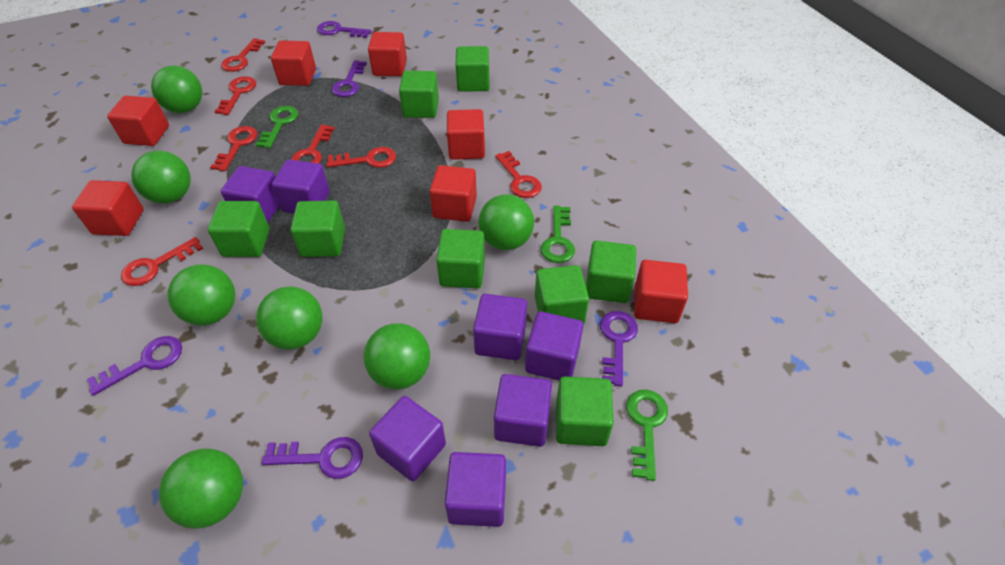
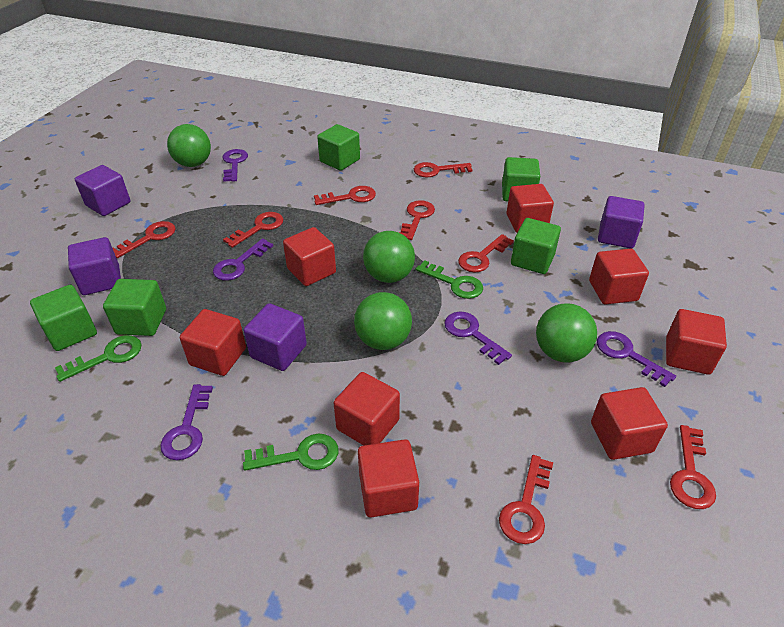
green ball: [131,151,191,203] [151,66,202,113] [159,448,243,529] [167,264,235,326] [256,286,323,350] [364,323,430,390] [478,194,534,250] = 7 -> [167,124,211,167] [354,292,412,350] [363,231,415,283] [536,303,597,362] = 4
green cube: [208,201,270,257] [290,201,345,257] [399,71,439,118] [436,229,485,288] [456,46,490,92] [535,265,589,324] [556,376,614,446] [586,241,636,303] = 8 -> [30,285,97,351] [103,279,166,336] [317,124,360,171] [502,157,540,201] [511,218,561,274] = 5
purple cube: [221,166,279,222] [272,160,330,213] [369,396,446,481] [445,452,506,527] [473,294,527,360] [494,374,552,447] [525,311,584,381] = 7 -> [68,237,121,295] [75,165,130,216] [244,303,307,371] [598,196,645,249] = 4
red cube: [72,180,144,236] [107,96,169,146] [271,41,316,86] [368,32,407,76] [430,165,477,222] [447,109,485,160] [634,260,688,323] = 7 -> [180,309,246,376] [283,227,336,286] [334,372,400,446] [358,439,419,517] [507,184,554,233] [589,249,649,305] [591,387,668,460] [666,309,727,375] = 8
red key: [121,237,203,286] [210,126,257,171] [214,76,256,115] [221,38,265,72] [291,125,335,163] [326,147,396,168] [495,151,542,198] = 7 -> [113,221,176,258] [223,212,283,248] [314,186,376,205] [399,200,435,240] [414,162,472,178] [458,234,514,272] [499,455,553,544] [670,425,716,509] = 8

